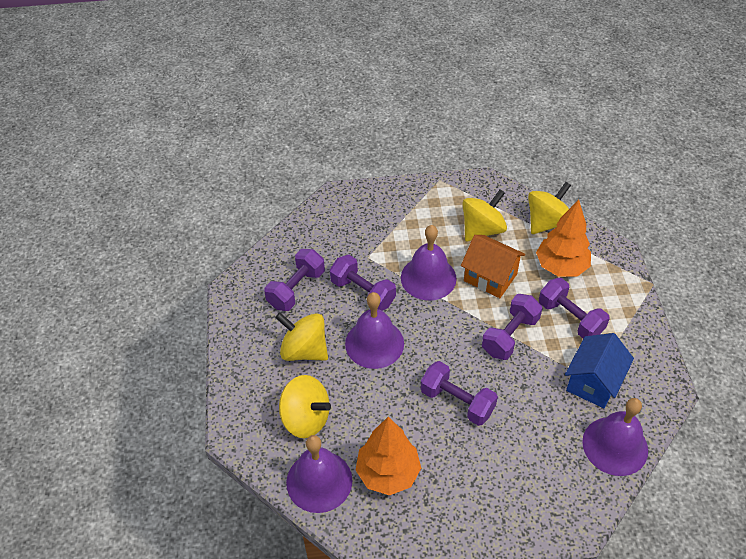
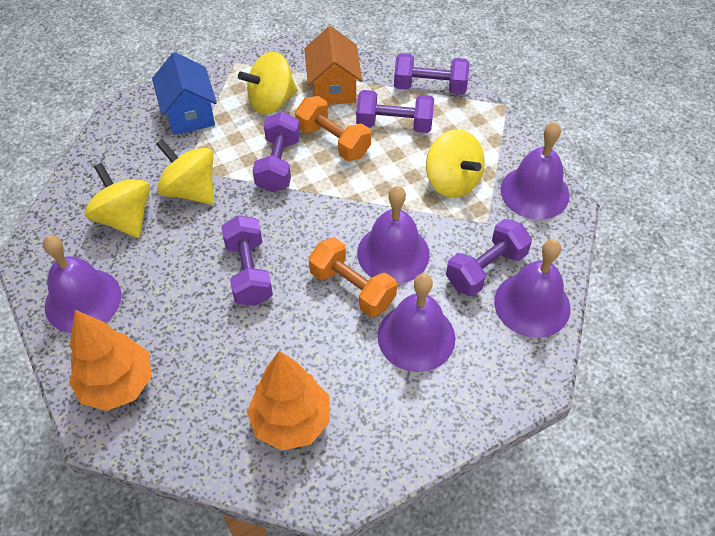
orange dumbbell: none = 0 -> [295,96,371,161] [308,237,397,317] = 2
purple bell: [286,435,352,513] [345,292,404,369] [401,225,457,300] [582,398,648,476] = 4 -> [43,235,122,333] [357,186,430,284] [378,274,455,372] [494,240,570,338] [500,122,570,219] = 5

